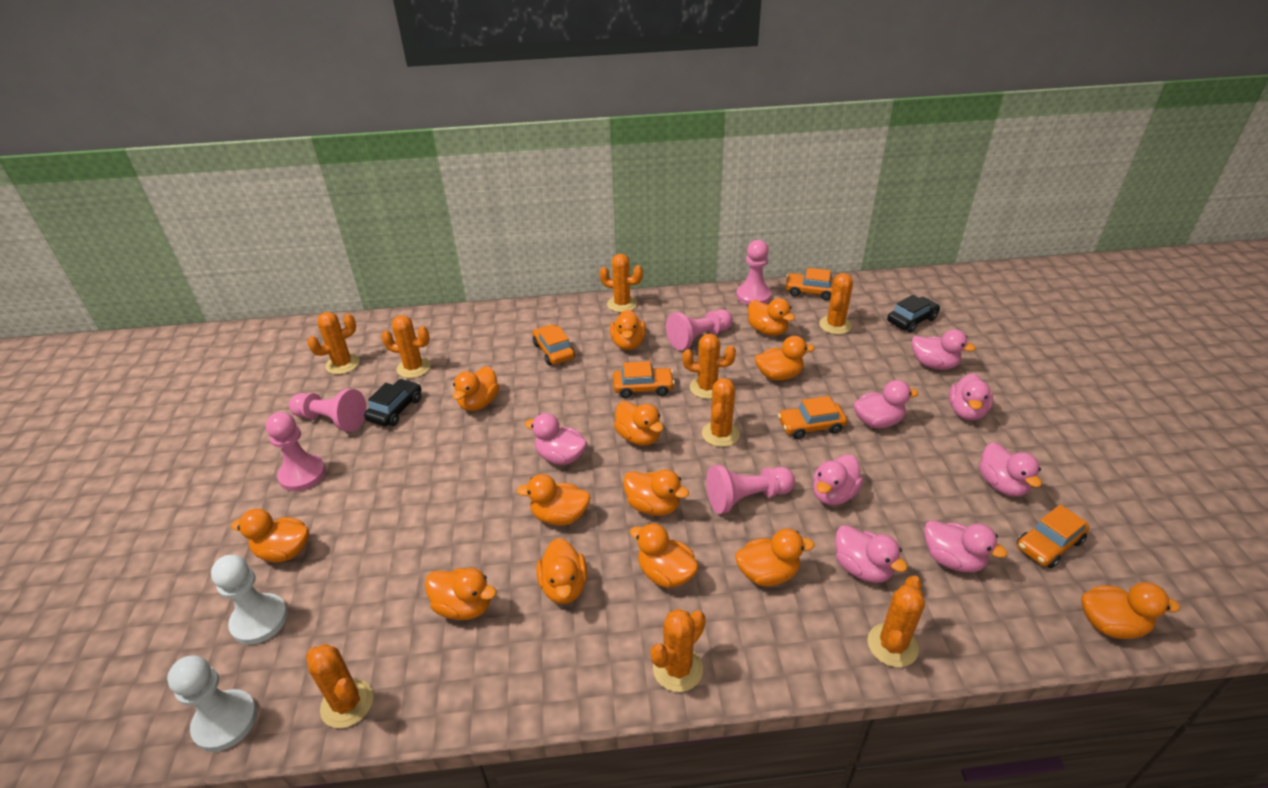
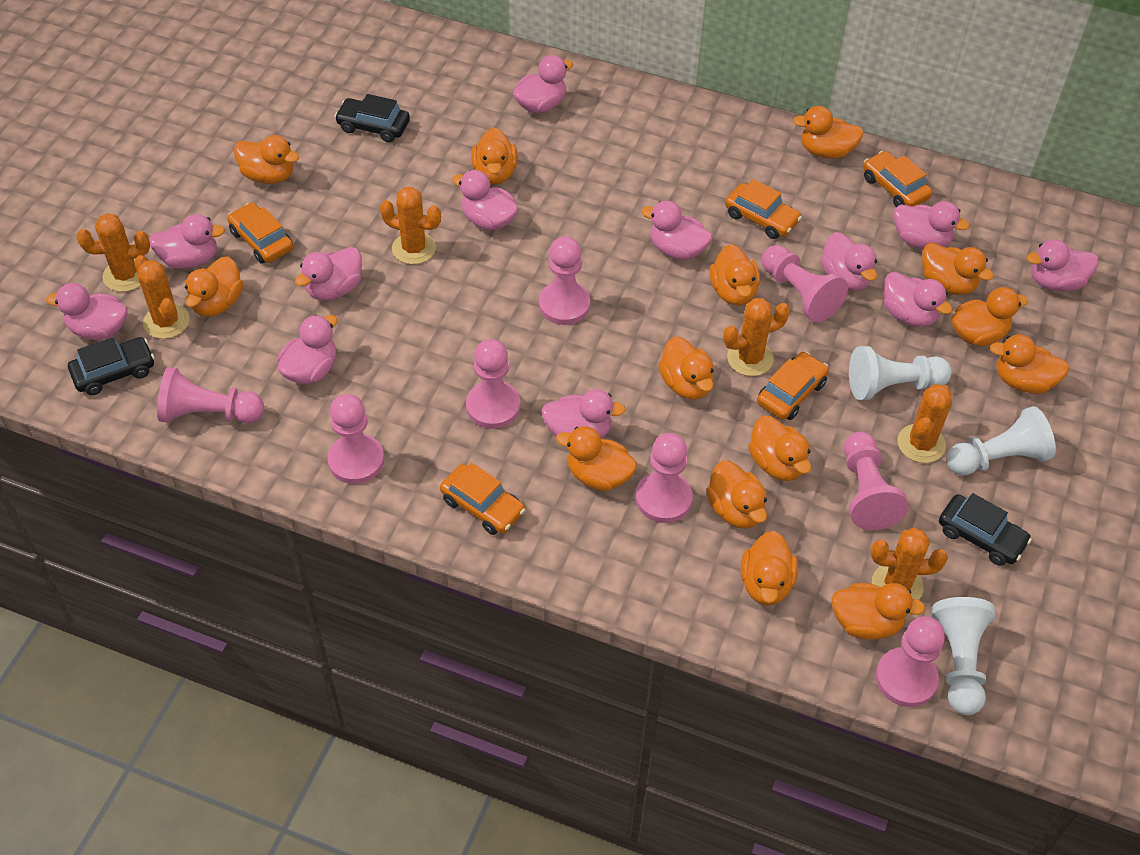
black car: [364,379,421,426] [887,295,940,333] = 2 -> [68,337,155,395] [335,94,410,142] [939,493,1032,566] = 3
orange cactus: [306,644,373,728] [307,312,360,374] [381,315,431,378] [599,254,643,312] [651,609,706,692] [682,333,736,399] [702,378,740,447] [819,273,853,334] [867,576,925,667] = 9 -> [77,213,150,292] [134,255,190,339] [380,187,441,264] [723,298,790,376] [871,528,948,600] [898,384,952,463] = 6
orange duck: [231,508,309,563] [425,568,497,620] [453,366,499,411] [517,474,591,526] [537,538,587,604] [610,309,646,350] [614,401,664,446] [623,469,689,516] [630,523,699,588] [735,529,815,586] [748,298,795,336] [755,336,815,381] [1081,582,1180,639] = 13 -> [185,256,243,317] [234,135,299,184] [471,128,518,185] [556,426,637,491] [658,336,714,400] [706,460,767,529] [709,244,760,305] [741,531,798,605] [749,416,811,481] [793,106,864,159] [831,583,926,640] [922,242,994,295] [951,287,1028,346] [990,334,1070,394] = 14
pink duck: [525,413,587,465] [813,454,863,505] [835,525,908,583] [854,380,918,428] [912,329,976,370] [924,520,1007,572] [949,373,993,421] [979,442,1042,497] = 8 -> [46,283,128,340] [149,214,225,269] [278,315,337,384] [295,247,362,301] [452,170,519,230] [513,55,573,114] [541,389,626,438] [641,201,712,260] [820,232,877,291] [883,272,953,327] [894,201,969,249] [1027,239,1098,291] = 12
pink pawn: [265,412,326,491] [289,389,367,431] [666,309,733,351] [706,465,795,514] [736,240,771,305] = 5 -> [157,367,264,424] [327,394,384,484] [466,339,520,429] [539,236,590,325] [636,433,693,523] [762,245,848,323] [844,432,909,530] [876,616,945,707] = 8
white pawn: [167,655,257,752] [211,555,288,645] = 2 -> [849,346,952,400] [932,597,995,715] [946,406,1056,475] = 3

